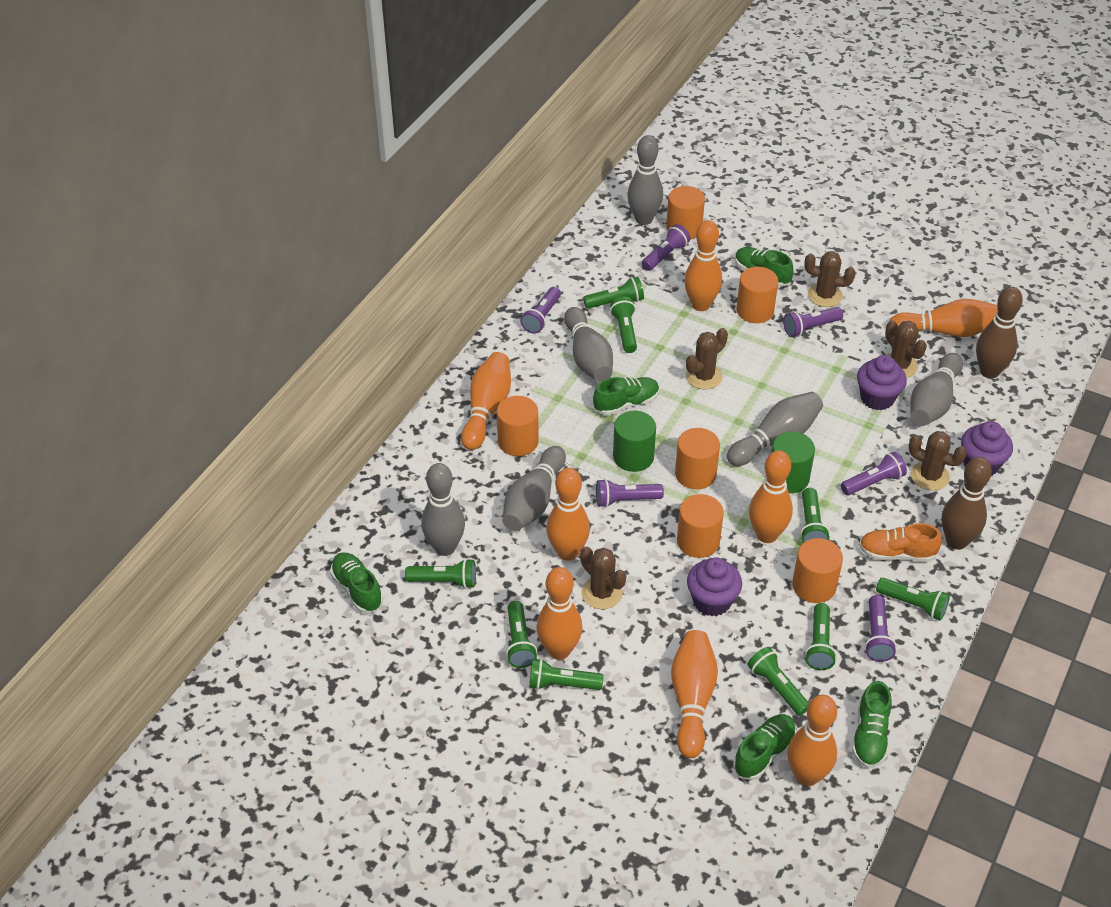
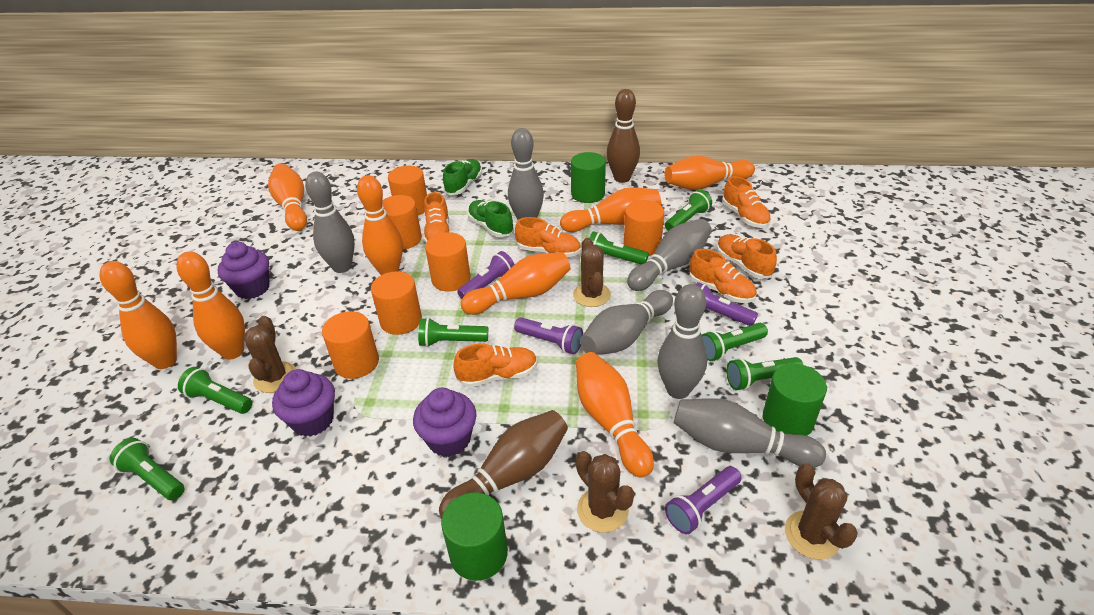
brown cactus: [580,547,626,609] [686,328,728,390] [804,251,855,307] [885,320,927,378] [908,431,967,491] = 5 -> [244,316,296,393] [573,238,611,307] [576,451,634,533] [785,463,858,560] = 4
green cylinder: [613,411,656,472] [771,432,815,493] = 2 -> [441,492,508,581] [571,152,606,203] [763,364,827,436] = 3
green flashlight: [405,559,476,589] [506,601,537,668] [529,658,604,690] [583,277,644,309] [610,296,637,353] [747,647,809,716] [800,488,830,543] [805,603,837,670] [876,578,950,621] = 9 -> [109,438,184,500] [178,367,252,414] [418,317,488,347] [589,231,649,264] [665,189,712,231] [702,323,768,361] [726,357,803,390] = 7
green shoe: [330,553,383,613] [593,377,659,415] [733,714,796,780] [735,247,794,287] [852,681,892,768] = 5 -> [443,159,482,195] [468,200,514,237] = 2
orange shoe: [859,523,942,562] = 1 -> [424,192,450,243] [453,344,538,387] [515,217,581,257] [690,249,757,303] [717,234,777,279] [722,176,771,228] = 6
purple flashlight: [520,287,561,334] [596,479,664,508] [642,224,690,271] [783,307,843,337] [841,452,907,495] [865,595,896,662] = 6 -> [457,251,515,299] [514,317,583,354] [665,466,741,534] [695,282,758,326] = 4

